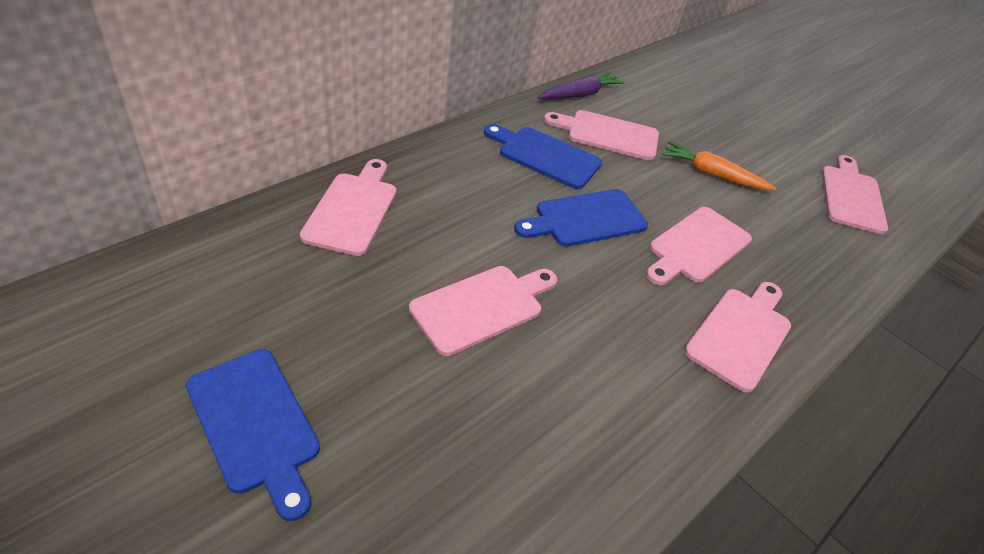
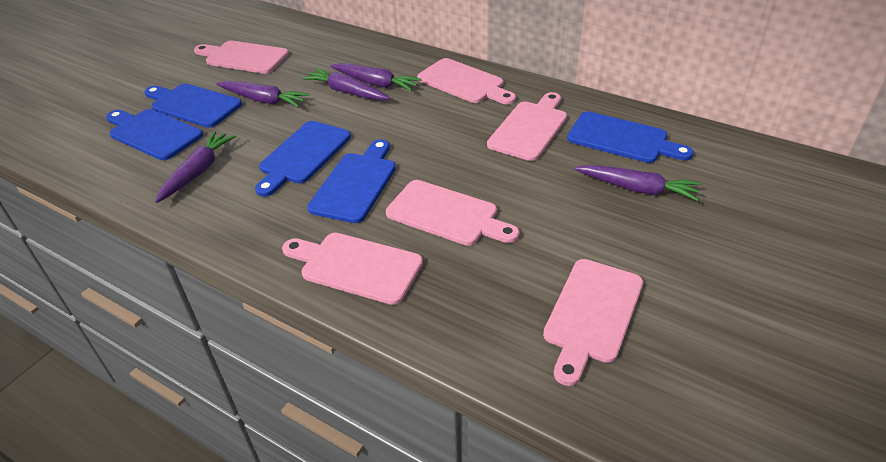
blue cutting board: [186,349,320,521] [484,124,602,189] [514,189,648,247] = 3 -> [106,109,203,160] [144,84,242,128] [255,121,351,197] [307,139,396,223] [567,111,694,163] = 5
orange carrot: [662,141,777,190] = 1 -> none = 0
purple carrot: [538,72,625,99] = 1 -> [155,131,236,203] [216,81,309,107] [302,68,390,100] [331,63,422,91] [574,165,701,201] = 5

